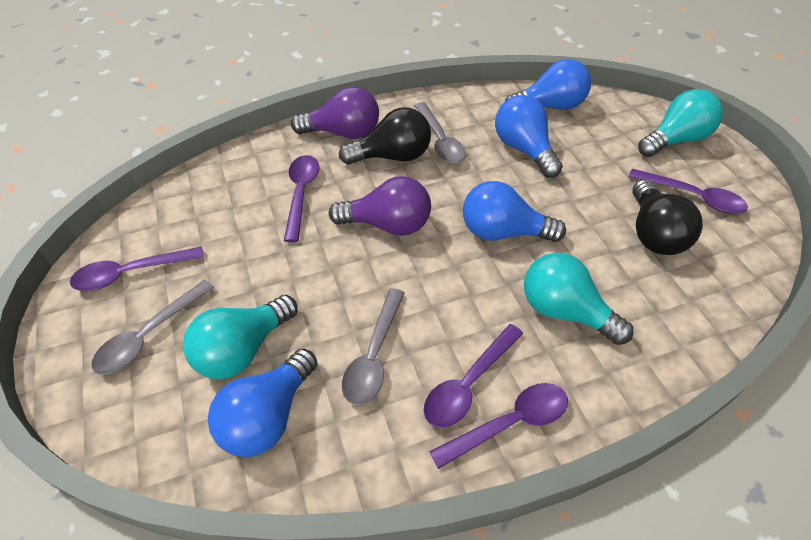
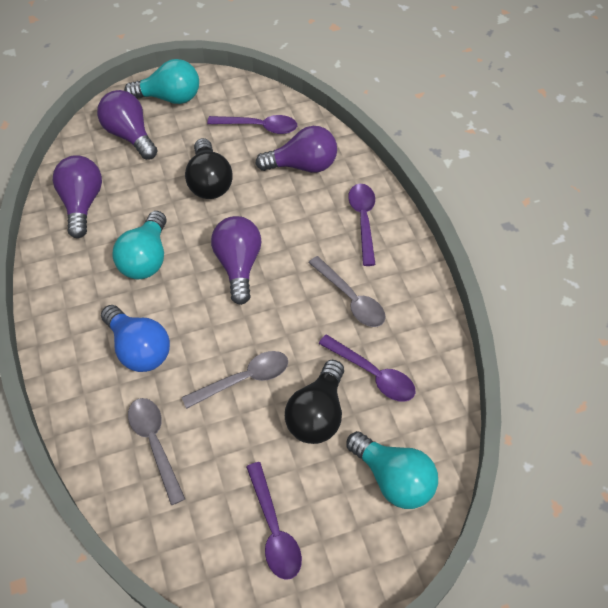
blue light bulb: [208,349,317,457] [463,181,566,242] [495,95,563,178] [505,59,591,110] = 4 -> [101,305,170,372] = 1
purple light bulb: [291,86,379,139] [329,176,431,236] = 2 -> [53,155,102,238] [97,90,158,160] [211,216,262,305] [255,126,337,173] = 4
purple spoon: [70,247,204,291] [284,155,319,242] [424,324,523,428] [429,383,568,469] [629,169,748,214] = 5 -> [207,115,297,134] [246,462,302,580] [318,334,415,402] [348,184,376,266] = 4

